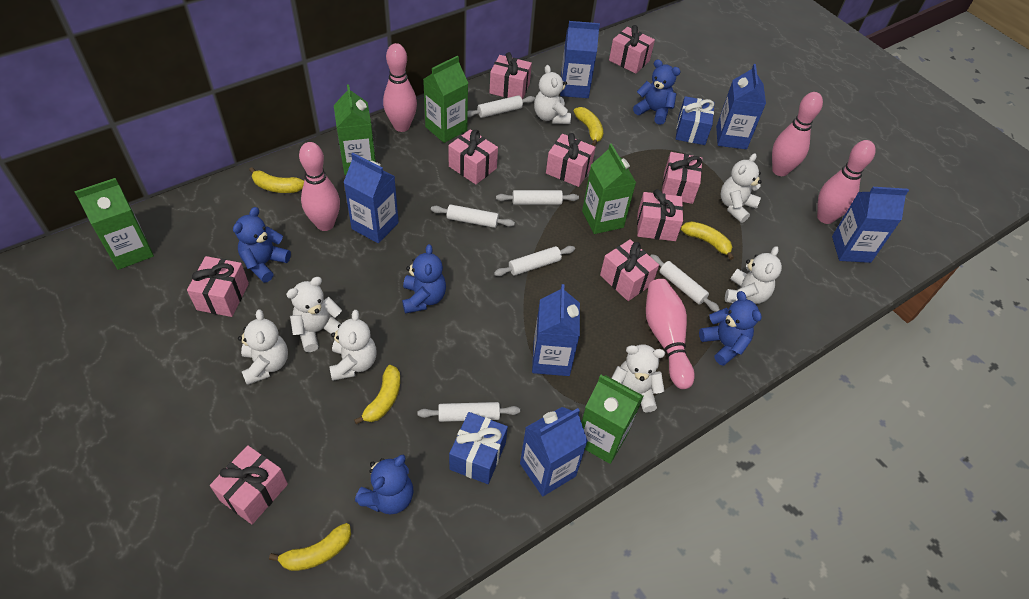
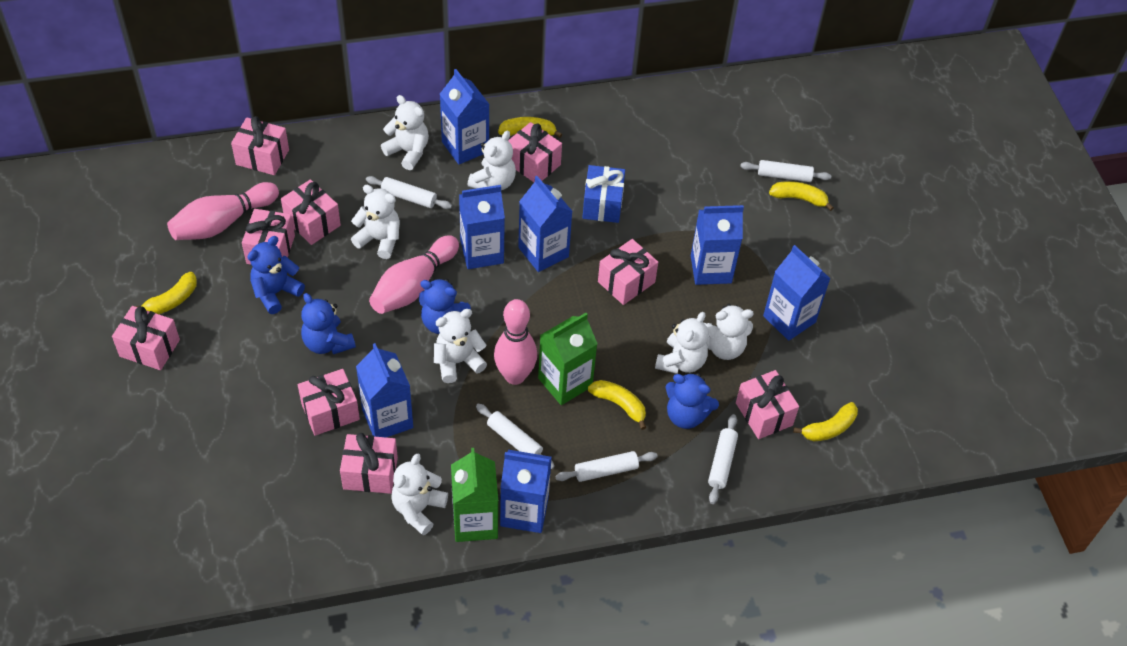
blue carton: [343,153,399,243] [520,407,588,496] [532,284,580,376] [560,21,600,98] [716,64,766,149] [832,187,909,263] = 6 -> [356,343,413,437] [440,69,490,164] [459,185,505,269] [500,450,552,533] [518,176,573,272] [691,205,744,285] [763,245,830,341] = 7
blue gift: [449,412,508,484] [676,96,715,145] = 2 -> [582,165,625,223] = 1
blue teddy bear: [233,207,291,283] [355,455,413,515] [402,244,446,314] [633,59,681,125] [699,291,762,366] = 5 -> [248,236,305,314] [301,293,356,354] [419,279,471,334] [665,373,719,429] = 4
green carton: [74,178,154,270] [334,84,376,175] [423,56,468,143] [581,375,644,464] [582,144,636,234] = 5 -> [451,448,498,542] [538,313,597,405] = 2
pink bowling pin: [299,142,340,231] [383,43,417,132] [646,279,695,389] [772,92,823,176] [817,140,876,224] = 5 -> [167,182,279,240] [369,235,459,314] [494,299,537,385] = 3
white rolling pin: [417,402,520,422] [431,204,515,228] [468,95,535,118] [494,246,575,276] [496,190,579,205] [650,254,720,312] = 6 -> [366,176,452,209] [476,404,555,469] [556,451,658,482] [708,414,738,504] [740,160,831,182] = 5

